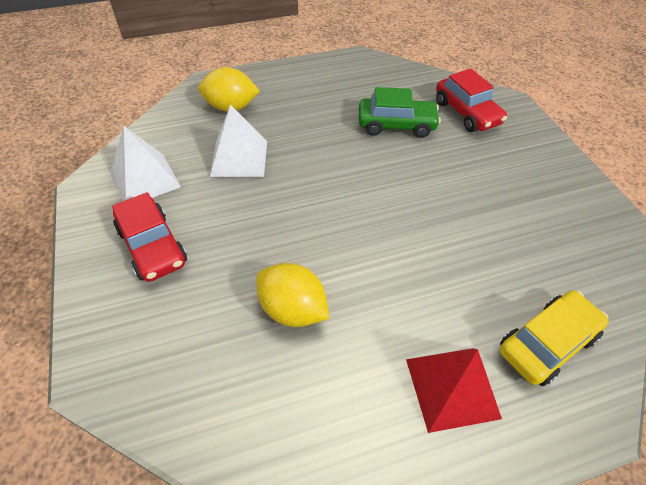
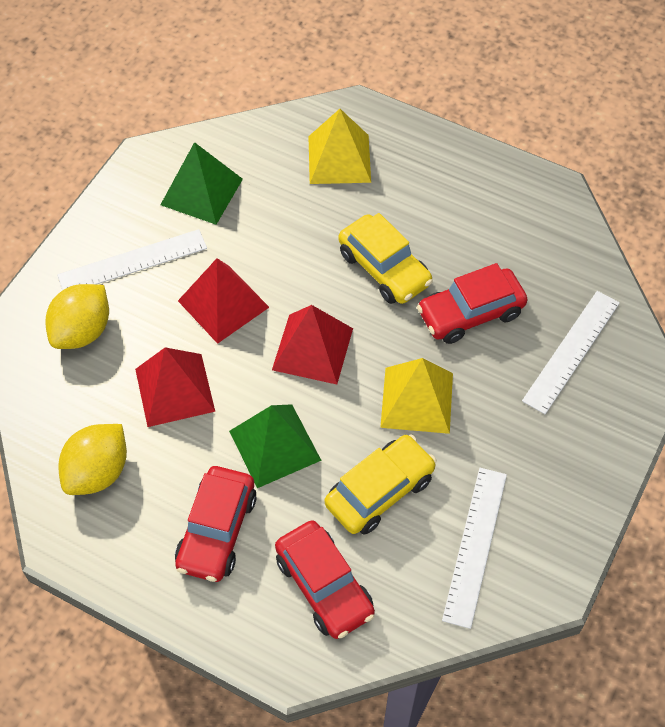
green car: [359,87,441,138] = 1 -> none = 0
green pyramid: none = 0 -> [160,142,243,225] [229,404,322,488] = 2
red car: [112,192,187,282] [436,69,507,132] = 2 -> [175,466,257,582] [275,520,375,639] [417,263,528,344] = 3
red pyramid: [406,348,502,433] = 1 -> [135,347,215,427] [178,258,269,344] [272,305,353,384] = 3
white pyramid: [111,126,181,201] [210,104,267,177] = 2 -> none = 0
white ruler: none = 0 -> [57,229,207,290] [442,468,507,629] [522,291,620,414] = 3
yellow car: [500,291,609,386] = 1 -> [325,435,437,535] [339,213,433,304] = 2
yellow pyramid: none = 0 -> [308,109,371,184] [380,358,453,434] = 2

